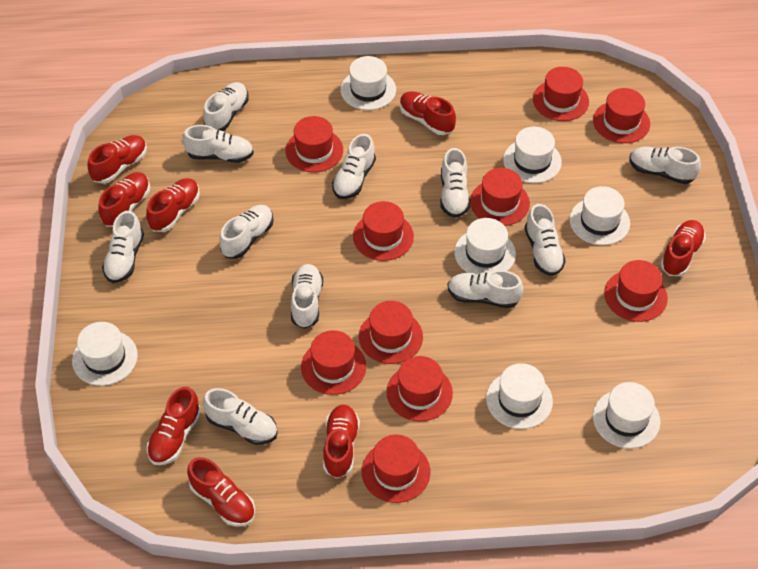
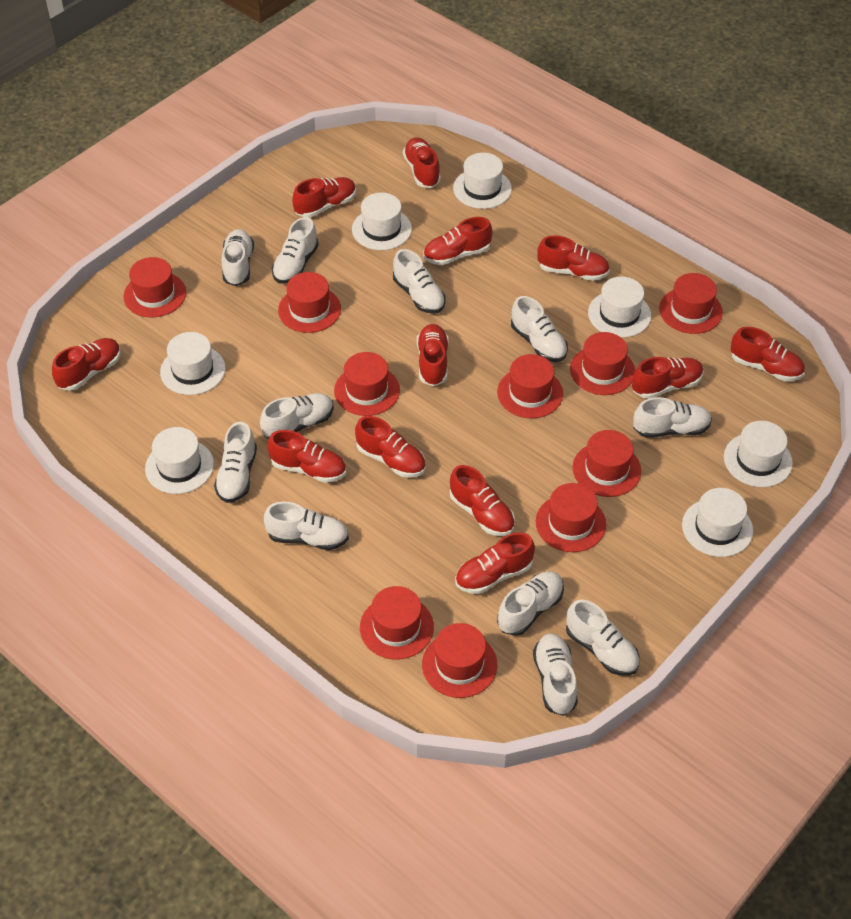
red shoe: [87,135,147,184] [98,172,150,227] [146,178,200,232] [147,387,201,465] [187,457,255,527] [323,405,360,478] [400,91,456,135] [660,220,706,276] = 8 -> [52,338,121,391] [267,430,346,483] [292,177,356,218] [355,416,426,478] [403,137,441,188] [417,324,449,386] [423,217,493,265] [450,465,515,536] [455,532,535,594] [537,235,610,281] [632,357,704,399] [731,327,805,381] = 12

